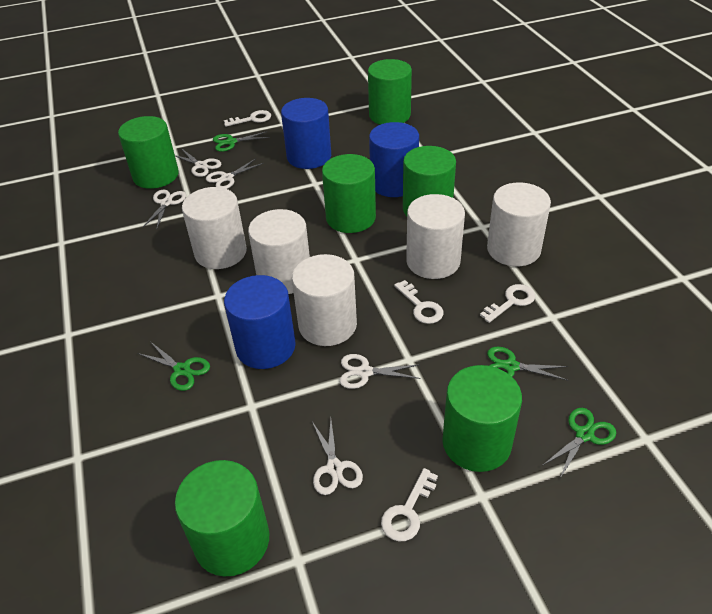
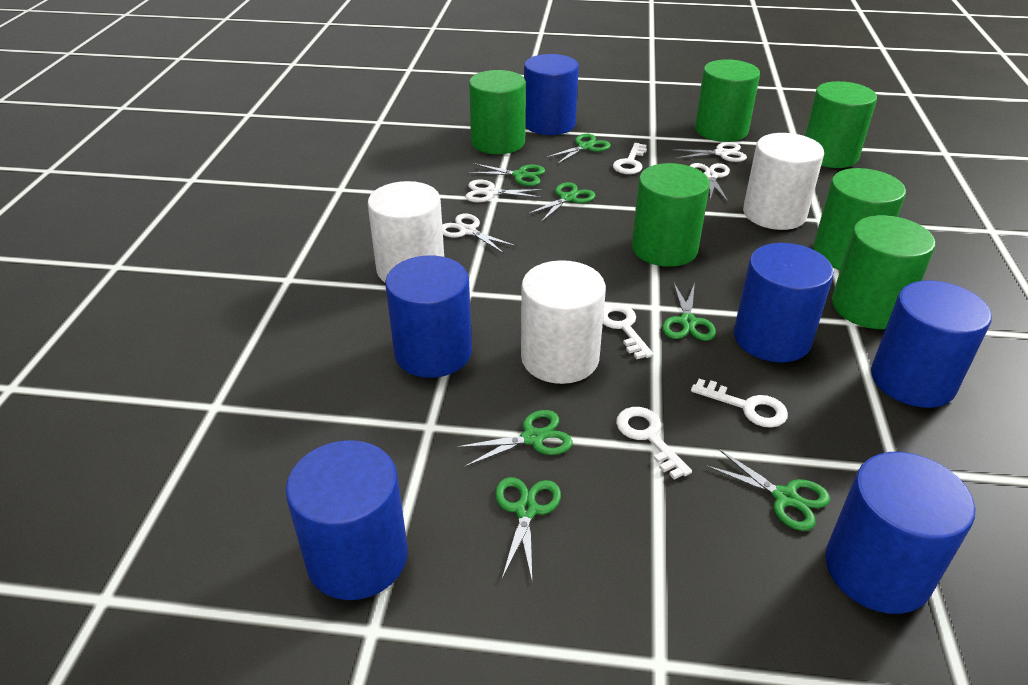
blue cylinder: [224,275,296,369] [281,98,331,169] [369,122,419,197] = 3 -> [286,440,408,600] [385,255,472,378] [524,54,579,135] [734,243,834,363] [825,452,975,614] [871,280,992,408] = 6
green scissors: [137,341,210,391] [213,131,270,152] [487,347,568,381] [542,408,616,478] = 4 -> [456,410,573,467] [469,163,545,186] [495,477,561,580] [527,182,595,222] [545,134,611,164] [662,283,716,341] [705,448,830,531] = 7
white cylinder: [182,187,247,269] [248,209,310,294] [292,254,357,346] [406,194,465,279] [487,183,551,266] = 5 -> [368,181,444,282] [521,260,606,384] [743,133,824,230] = 3
white scissors: [143,190,186,228] [175,148,221,177] [206,158,264,189] [312,419,363,495] [340,354,421,389] = 5 -> [442,213,517,254] [465,180,544,202] [672,142,747,162] [690,163,730,202] = 4

